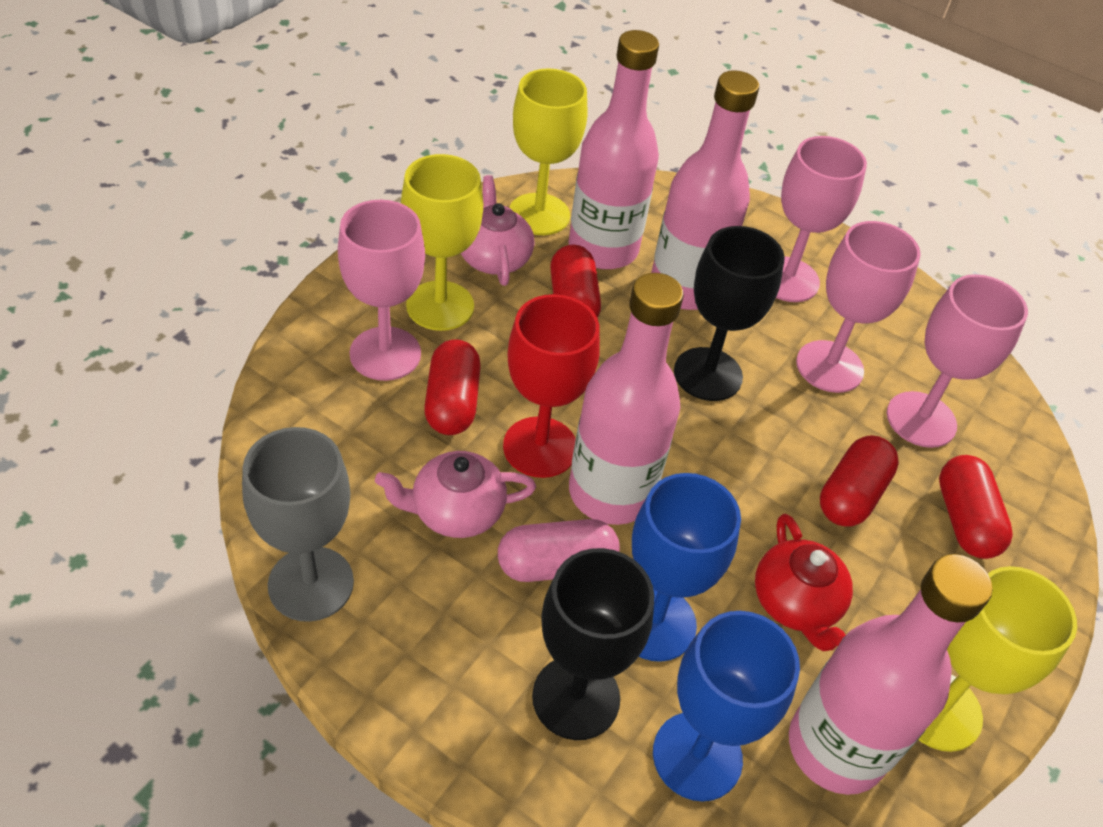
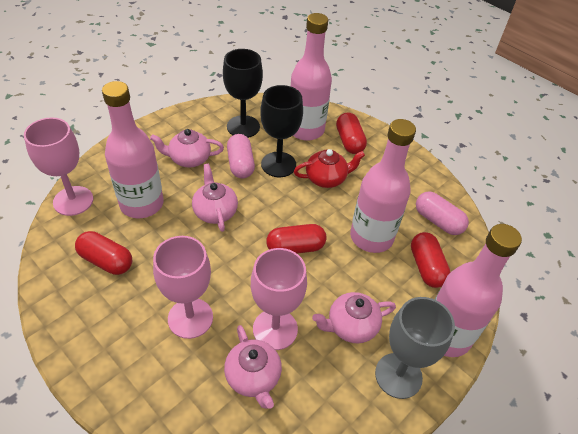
blue goblet: [632,473,741,662] [653,611,800,802] = 2 -> none = 0
pink capsule: [498,519,620,582] = 1 -> [227,134,255,178] [416,191,469,235] = 2
pink goblet: [338,200,425,381] [776,136,867,302] [796,221,921,393] [887,274,1028,448] = 4 -> [24,117,93,216] [153,236,213,339] [251,248,307,350] = 3
pink teapot: [375,451,536,538] [461,175,534,286] = 2 -> [150,129,224,168] [192,164,238,232] [224,325,282,409] [312,292,396,343] = 4
red goblet: [503,294,600,478] = 1 -> none = 0
yellow goblet: [401,154,483,331] [509,69,587,235] [918,566,1077,752] = 3 -> none = 0

